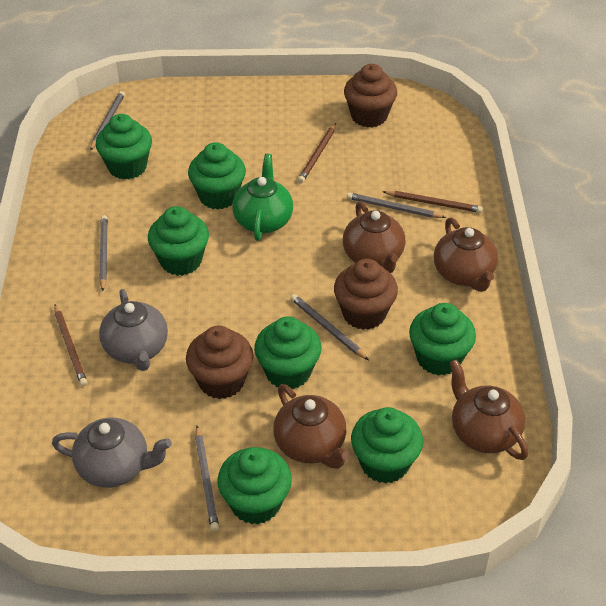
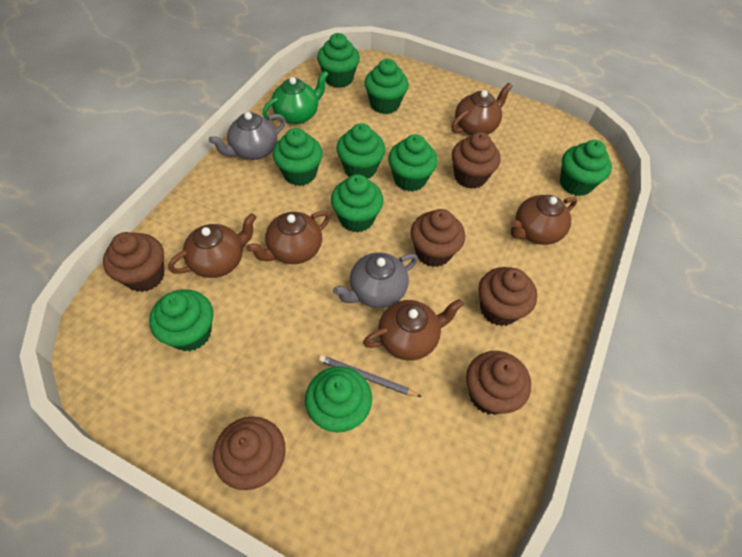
brown cupcake: [186,326,254,399] [334,259,398,330] [344,64,397,128] = 3 -> [103,232,164,292] [213,416,286,490] [411,209,465,267] [452,132,501,189] [466,351,531,415] [478,267,537,326] = 6
brown pencil: [54,304,87,386] [298,123,336,183] [382,191,483,213] = 3 -> none = 0
brown teapot: [273,384,349,469] [343,201,405,273] [434,217,498,292] [450,359,528,460] = 4 -> [168,213,256,278] [246,211,331,264] [363,299,464,360] [452,83,512,136] [510,195,577,245] = 5
green cupcake: [96,114,152,180] [148,206,209,276] [188,142,246,210] [217,447,292,524] [254,316,321,389] [351,407,423,484] [409,303,476,375] = 7 -> [149,289,214,351] [273,128,323,186] [305,366,372,432] [317,33,360,88] [331,174,384,232] [336,123,386,179] [364,59,409,114] [388,134,438,191] [560,140,612,196] = 9
grey pencil: [90,91,125,150] [99,215,108,291] [195,426,219,531] [291,294,369,360] [347,192,446,218] = 5 -> [319,355,421,397] = 1

